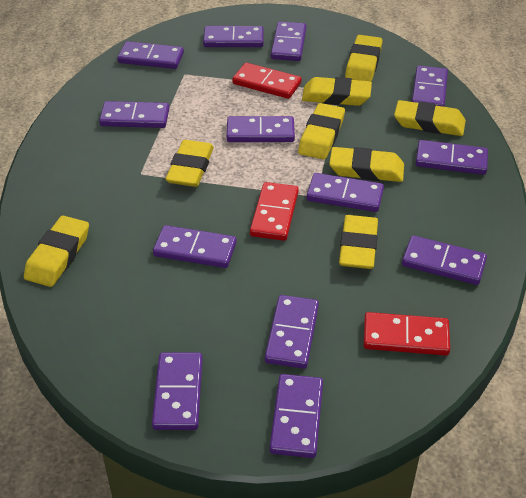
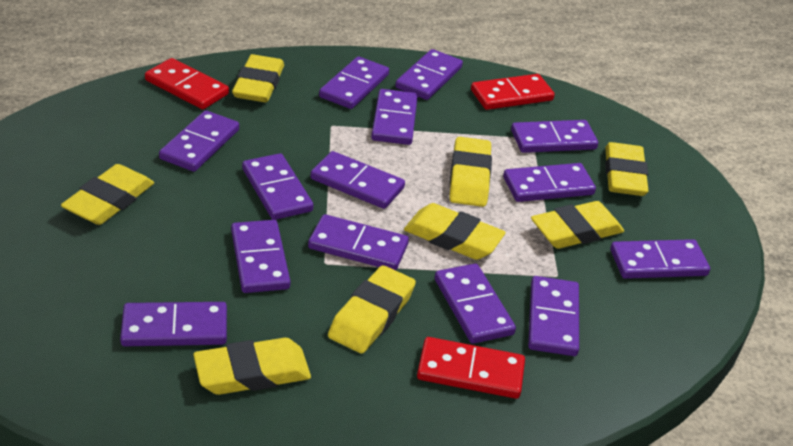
purple domino: [99,101,169,128] [117,41,184,69] [152,353,203,430] [153,225,236,268] [203,26,264,47] [227,116,295,142] [265,295,319,369] [270,374,323,458] [271,21,306,61] [307,173,384,212] [402,235,487,285] [412,66,448,107] [416,140,488,175] = 13 -> [120,302,227,346] [159,110,239,172] [231,220,290,293] [242,153,313,220] [308,214,409,270] [310,151,405,209] [319,56,389,109] [371,89,418,145] [395,49,463,100] [435,264,516,344] [503,163,596,202] [511,120,598,153] [528,276,579,356] [610,239,710,279] = 14

